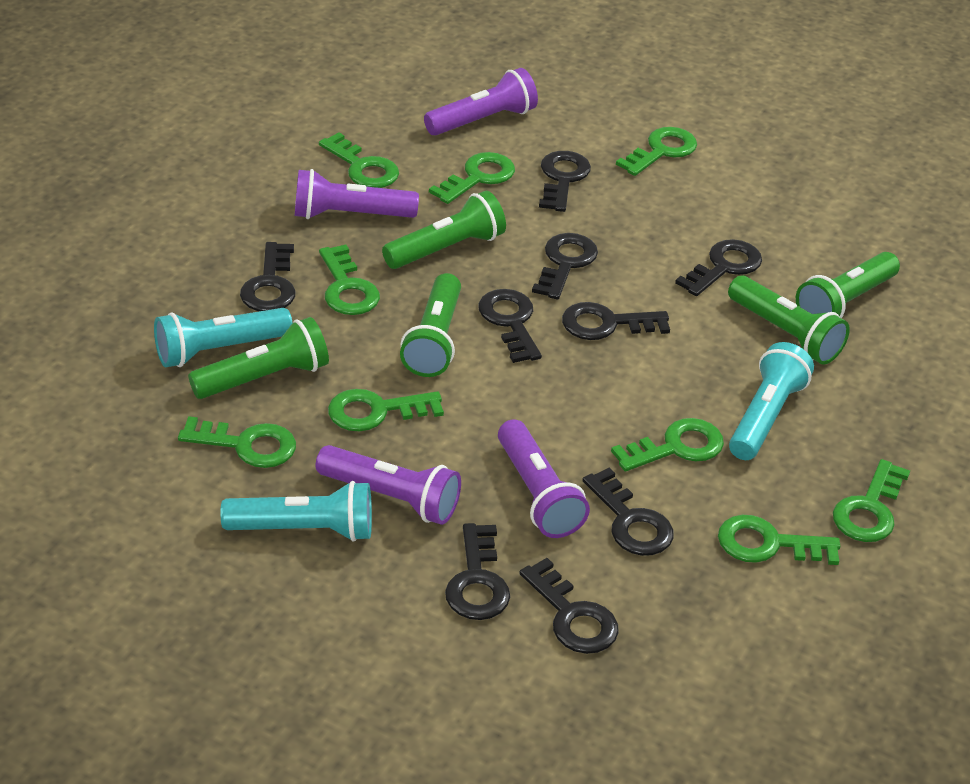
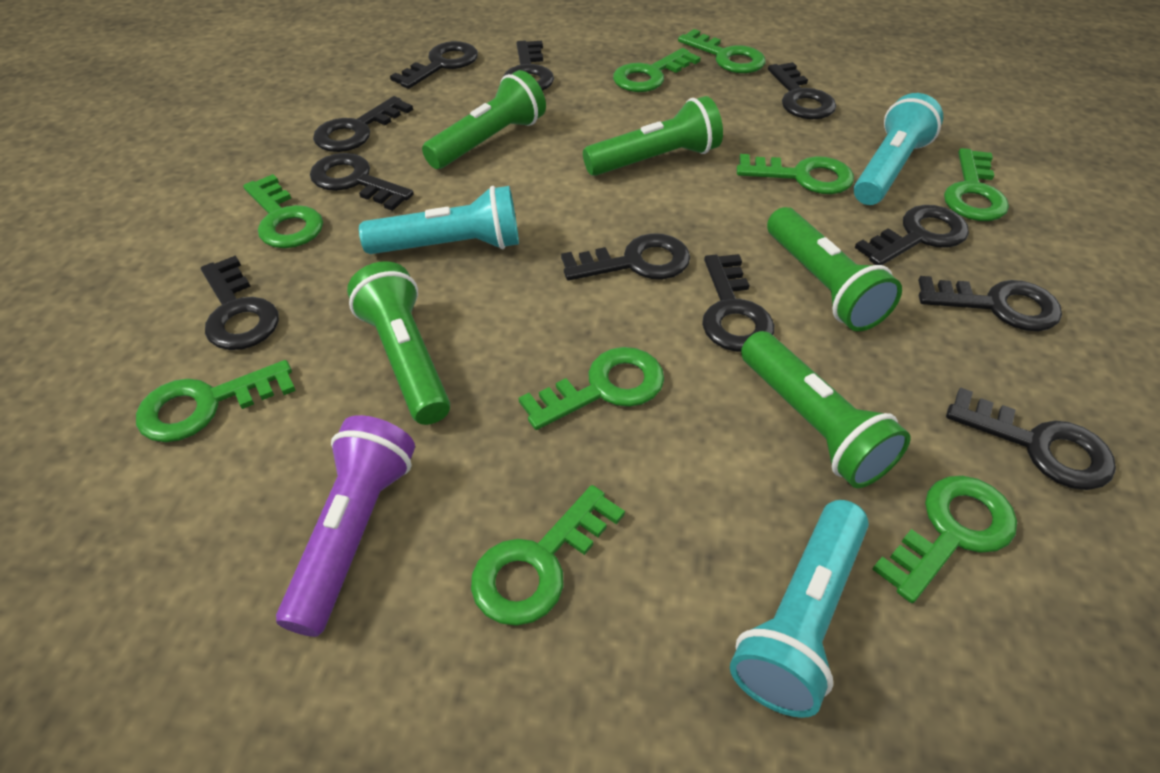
black key: [240,242,296,311] [445,523,510,620] [478,289,542,363] [519,558,619,654] [532,233,598,299] [539,151,591,212] [562,302,670,340] [582,467,674,556] [675,239,762,296] = 9 -> [201,255,279,350] [310,153,414,211] [313,96,413,152] [390,41,478,89] [503,41,554,91] [561,233,690,281] [702,254,774,352] [768,62,836,119] [855,205,969,265] [918,276,1062,331] [946,387,1116,490] = 11
purple flashlight: [295,169,419,219] [316,445,461,525] [424,68,538,136] [498,419,590,538] = 4 -> [276,415,415,637] = 1

